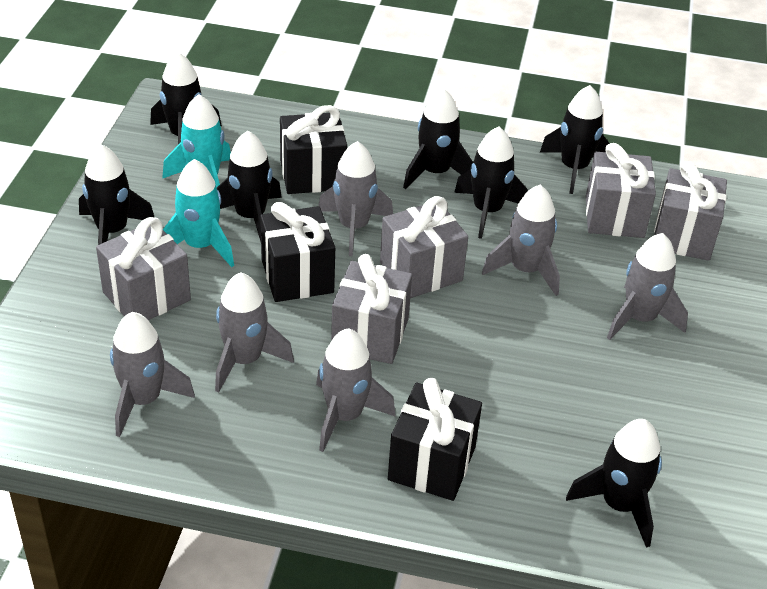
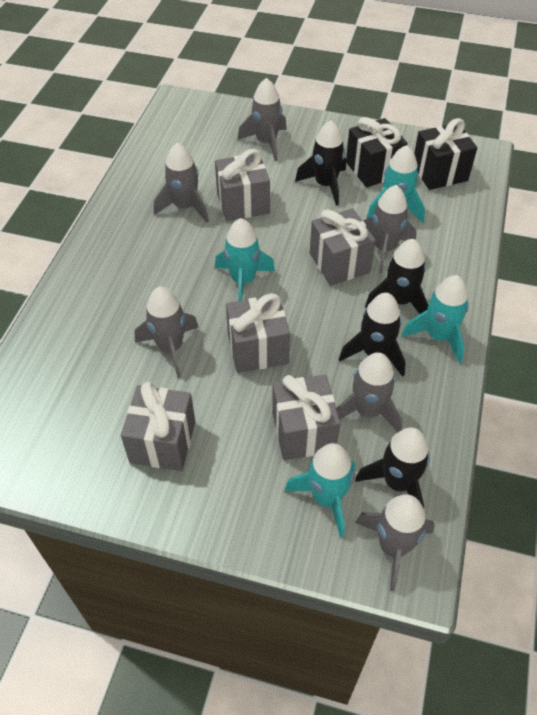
black gift: [260,202,335,302] [280,105,347,194] [388,378,482,501] = 3 -> [346,117,408,187] [414,118,477,190] = 2
black rocket: [79,144,154,245] [150,52,222,145] [217,131,282,242] [403,88,473,189] [454,126,528,239] [540,85,610,194] [566,419,662,548] = 7 -> [295,120,346,206] [339,293,406,377] [355,427,430,508] [365,239,428,314] = 4
turquoise rocket: [162,94,231,188] [163,159,234,267] = 2 -> [215,218,275,301] [284,443,355,538] [367,145,425,223] [401,275,469,364] = 4

